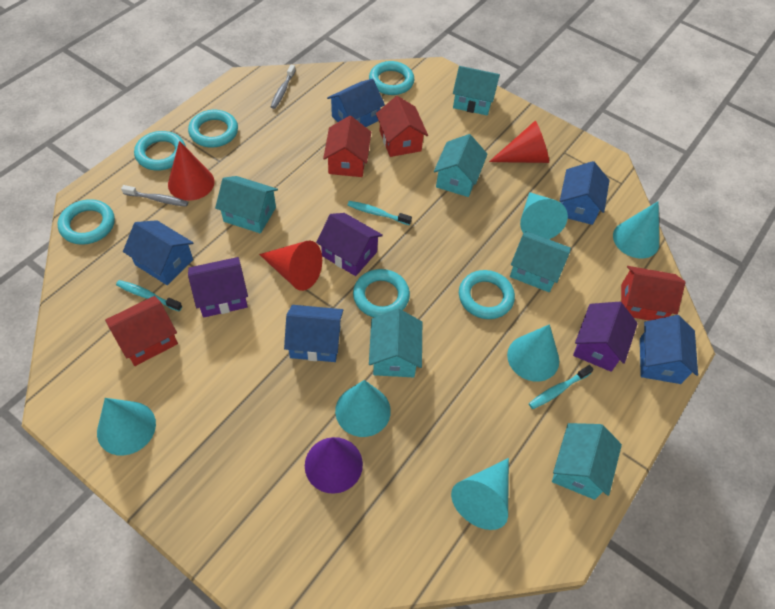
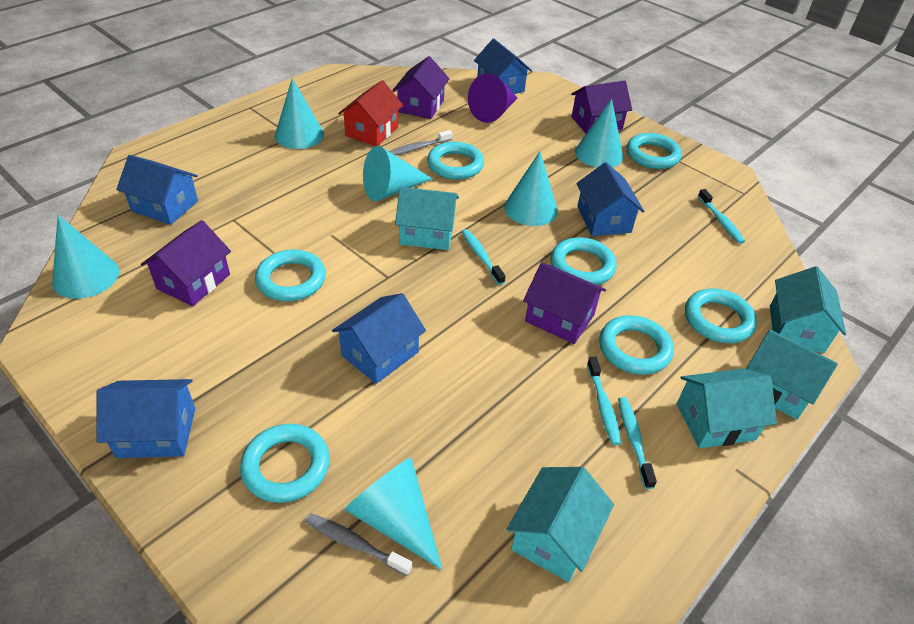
purple house: [188,257,248,318] [316,213,383,276] [573,302,638,372] = 3 -> [141,220,231,306] [392,56,450,119] [523,263,606,344] [571,80,632,133] = 4
red cone: [168,141,214,201] [259,241,322,291] [489,121,549,163] = 3 -> none = 0
red house: [105,296,178,366] [323,116,371,177] [376,96,428,157] [621,266,685,321] = 4 -> [338,80,403,146] = 1
turquoise house: [215,176,278,234] [369,308,422,378] [434,134,488,197] [453,66,500,116] [510,231,571,292] [552,423,622,500] = 6 -> [395,187,459,250] [507,467,614,582] [677,368,777,448] [746,330,838,420] [770,266,846,353] = 5
turquoise ring: [58,199,115,245] [134,131,186,171] [188,110,238,147] [353,269,410,317] [369,61,414,95] [459,270,515,319] = 6 -> [240,424,330,503] [255,249,326,301] [427,142,484,180] [551,237,617,285] [599,315,674,375] [627,133,682,169] [685,288,757,343] = 7
turquoise toothbrush: [116,280,182,311] [348,201,412,225] [529,365,594,409] = 3 -> [462,229,505,285] [587,357,621,445] [618,397,657,489] [698,189,745,244] = 4

